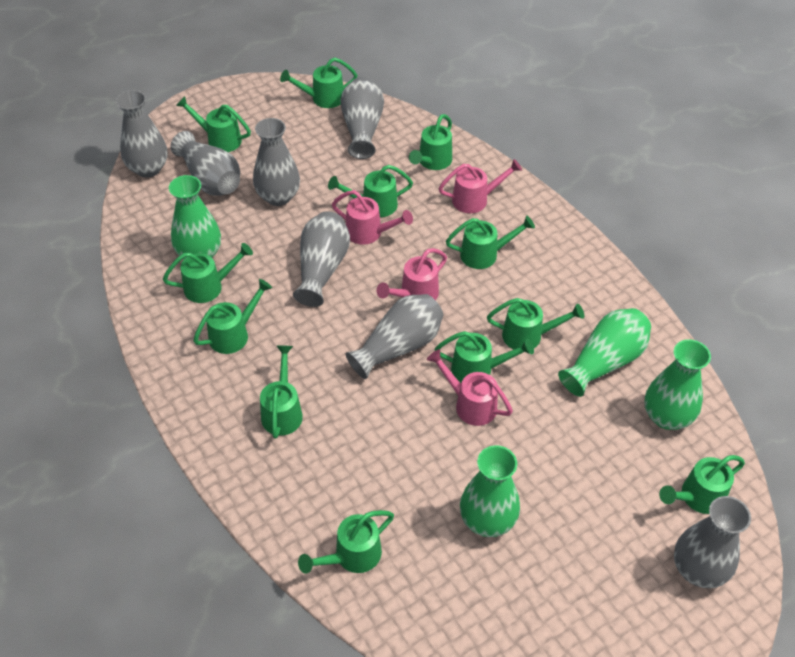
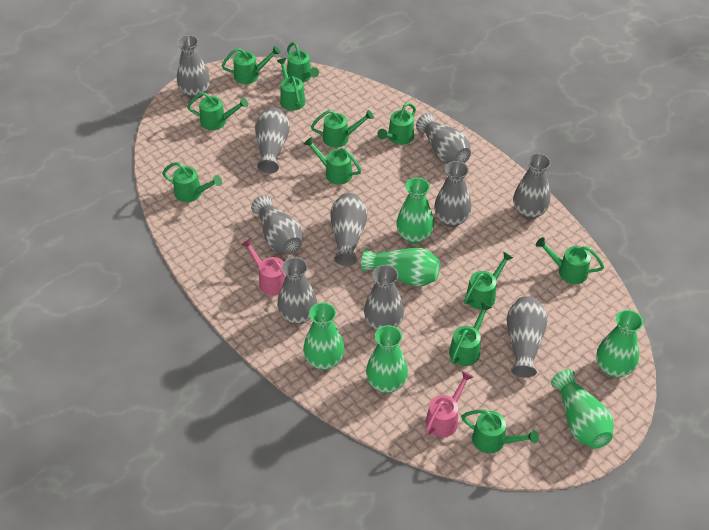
green vase: [169,175,221,259] [460,445,520,537] [558,308,651,397] [645,339,711,430] = 4 -> [303,302,345,370] [361,248,440,287] [366,325,408,393] [396,178,434,244] [551,370,614,449] [596,310,643,377] = 6
grey vase: [116,90,167,178] [171,131,240,196] [253,118,300,206] [293,211,350,307] [341,77,384,159] [345,294,443,379] [674,496,751,588] = 7 -> [177,35,210,99] [251,195,303,255] [255,107,290,173] [277,257,317,324] [330,193,368,266] [364,265,404,330] [416,113,471,164] [434,161,472,227] [507,296,548,377] [513,153,551,219] = 10
pink watering can: [332,190,413,245] [376,248,447,300] [427,349,513,426] [439,159,522,213] = 4 -> [241,238,286,295] [425,371,473,437] = 2

